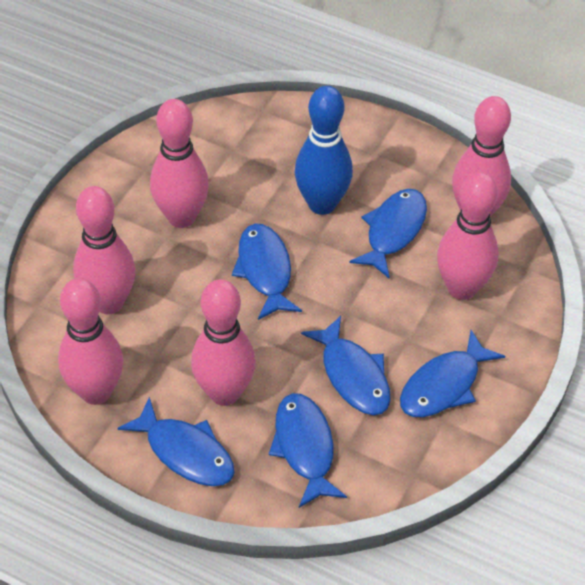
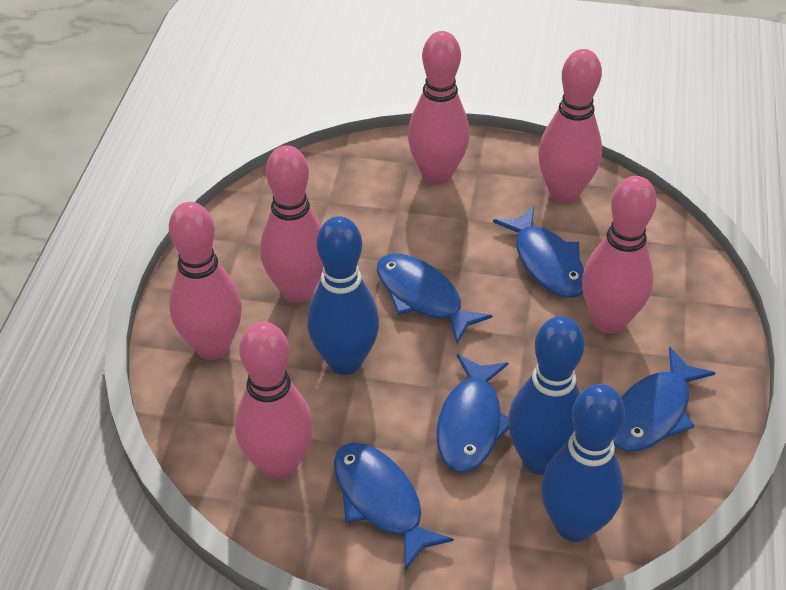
blue bowling pin: [294,86,353,215] = 1 -> [307,216,379,375] [508,316,585,475] [541,384,625,542] = 3
blue fish: [117,397,235,486] [232,224,302,320] [269,393,347,508] [301,316,391,415] [349,189,427,278] [400,330,505,417] = 6 -> [334,442,454,571] [377,254,492,344] [436,354,509,473] [493,206,584,298] [613,347,715,452] = 5

